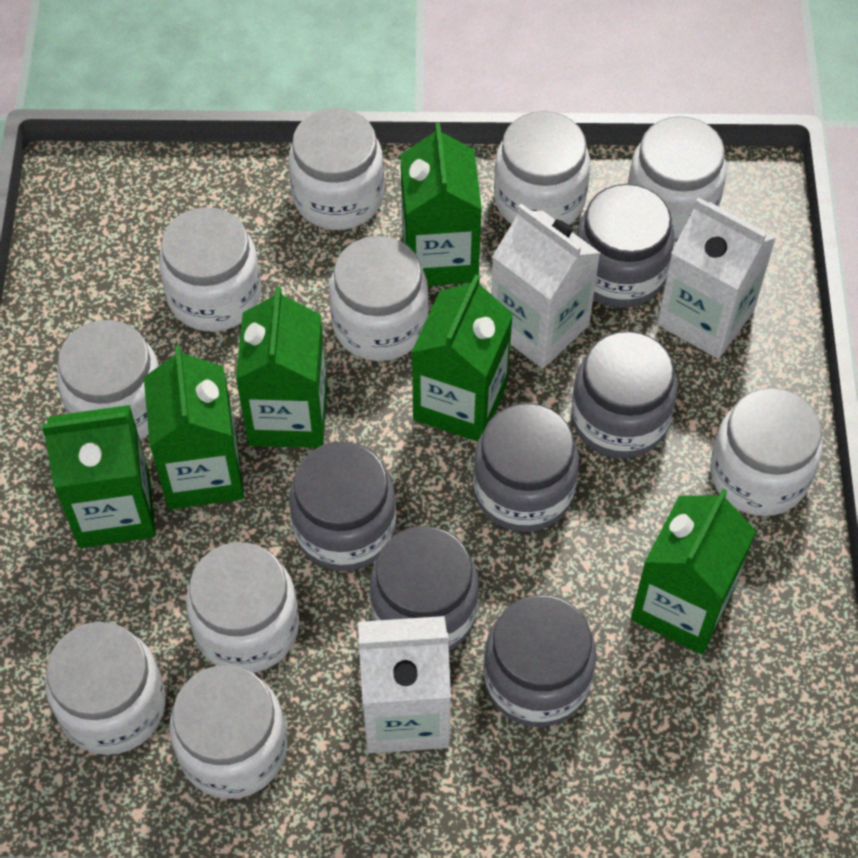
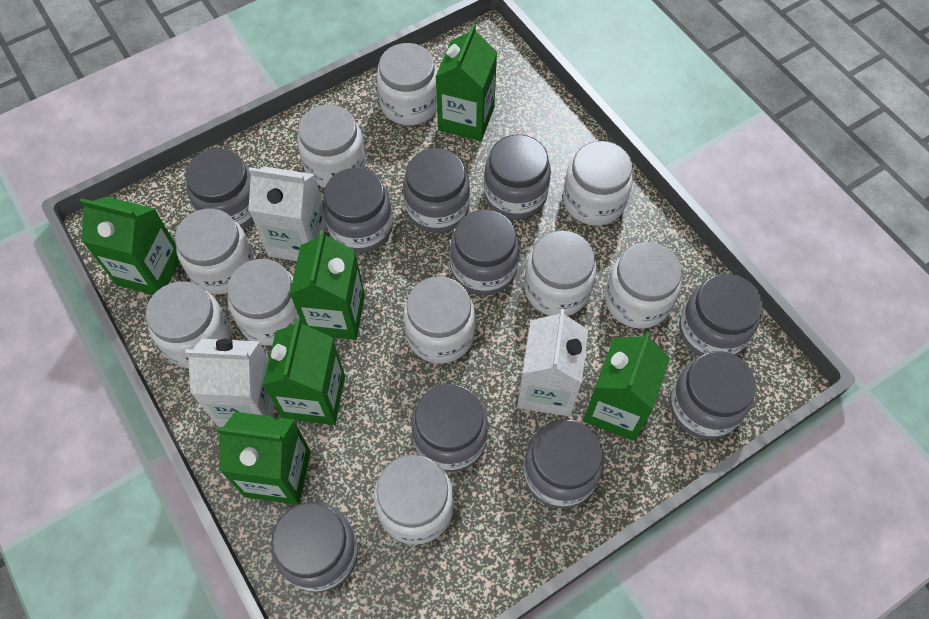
grey jar: [289,442,396,571] [370,526,479,651] [473,403,579,532] [484,595,596,727] [571,331,677,459] [577,184,674,308] = 6 -> [185,148,254,229] [271,502,358,593] [323,168,393,253] [403,148,470,233] [411,384,488,472] [450,209,520,295] [484,134,551,219] [523,419,604,508] [669,351,756,439] [679,274,763,356] = 10

